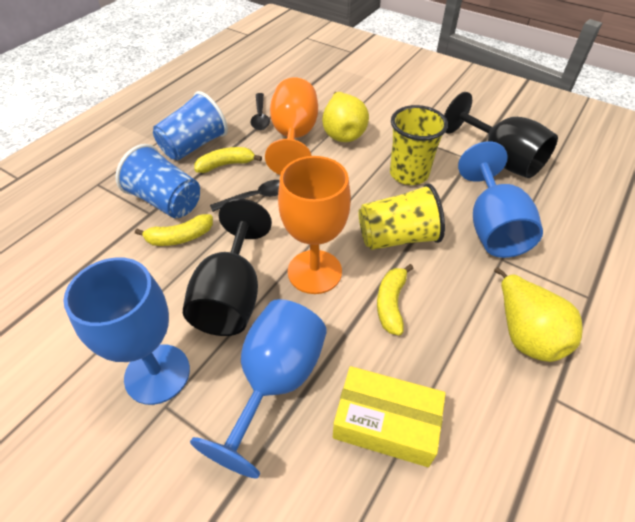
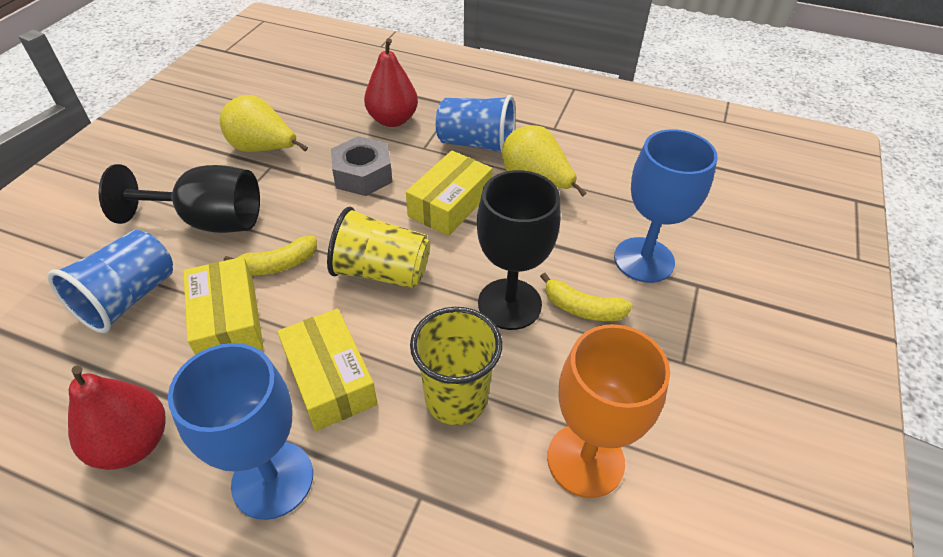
black spoon: [210,180,280,212] [251,93,270,130] = 2 -> none = 0
blue goblet: [63,257,190,405] [190,299,327,479] [458,141,543,258] = 3 -> [168,343,313,520] [614,129,718,283] = 2
grey nut: none = 0 -> [331,136,392,196] = 1
orange goblet: [265,77,318,175] [278,156,351,294] = 2 -> [547,324,670,498] = 1
red pear: none = 0 -> [68,366,166,470] [364,38,418,127] = 2
yellow banana: [135,214,213,246] [194,147,262,173] [377,264,414,336] = 3 -> [224,236,317,275] [540,273,633,321] = 2
yellow box: [333,366,446,467] = 1 -> [183,257,263,355] [277,309,378,431] [406,151,492,236] = 3

